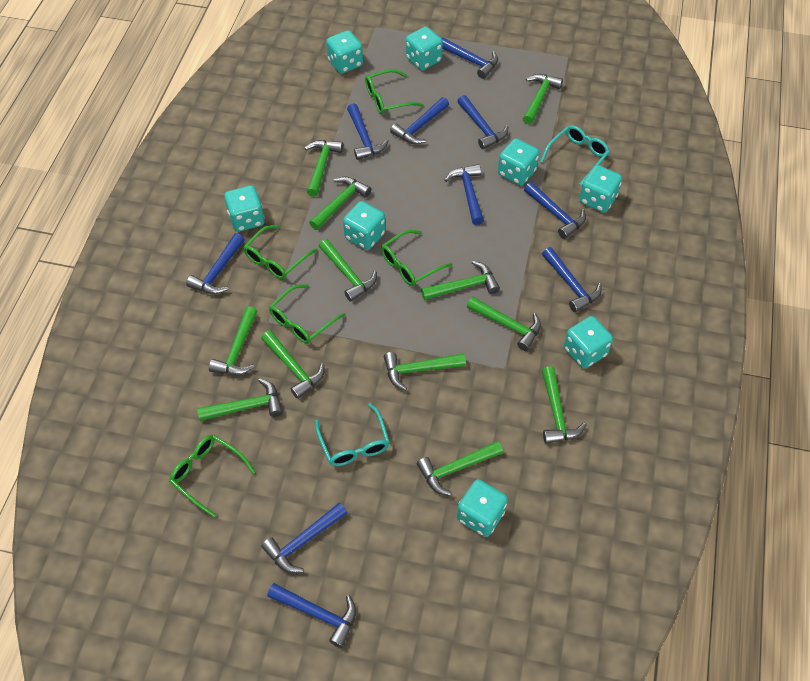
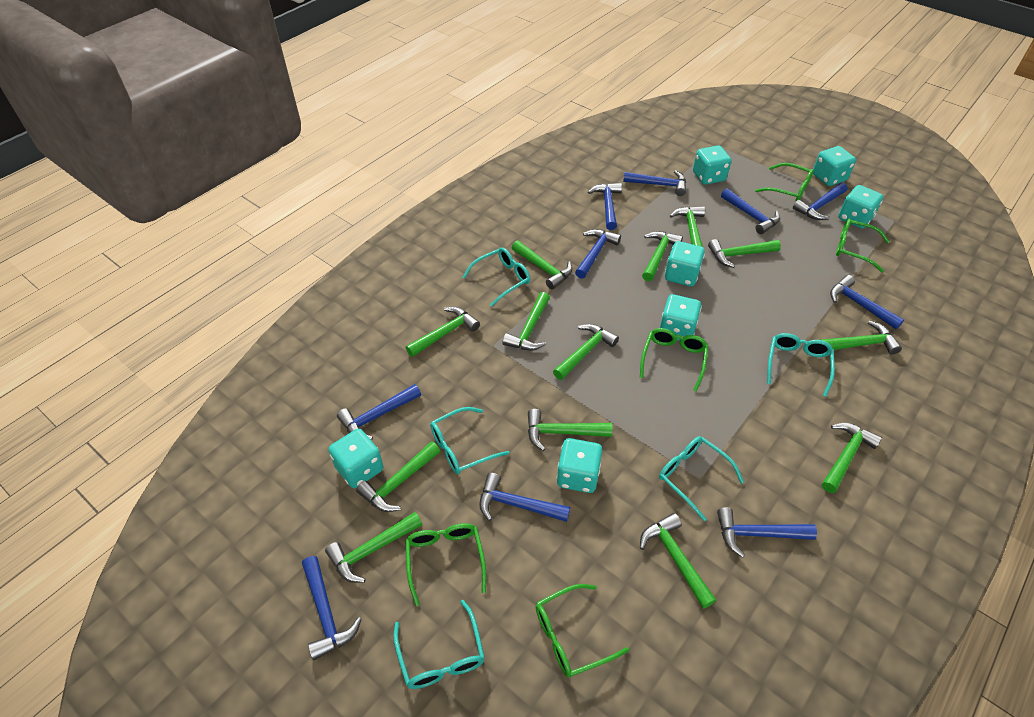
green hammer: [197,378,283,421] [209,306,257,375] [261,330,324,399] [304,140,343,197] [309,177,371,230] [319,239,377,302] [384,352,466,391] [417,441,503,496] [421,261,500,300] [467,297,541,351] [523,74,563,125] [542,366,587,444] = 12 -> [325,512,422,583] [356,441,440,512] [406,307,480,357] [503,292,550,351] [512,241,572,289] [528,409,612,451] [553,324,619,380] [640,513,716,609] [642,231,683,281] [670,206,705,247] [708,239,781,268] [820,321,902,355] [822,423,882,493] = 13
turquoise dice: [224,185,264,232] [326,30,363,74] [343,201,386,250] [406,26,443,70] [457,479,508,537] [498,138,539,186] [564,316,613,369] [579,165,622,213] = 8 -> [328,429,383,488] [557,438,602,493] [660,294,701,341] [665,241,705,286] [693,145,731,185] [813,146,856,186] [838,185,883,229] = 7
turquoise glasses: [315,403,390,466] [540,125,610,186] = 2 -> [393,600,485,689] [430,407,510,474] [463,247,530,307] [659,436,744,521] [767,333,835,397] = 5

